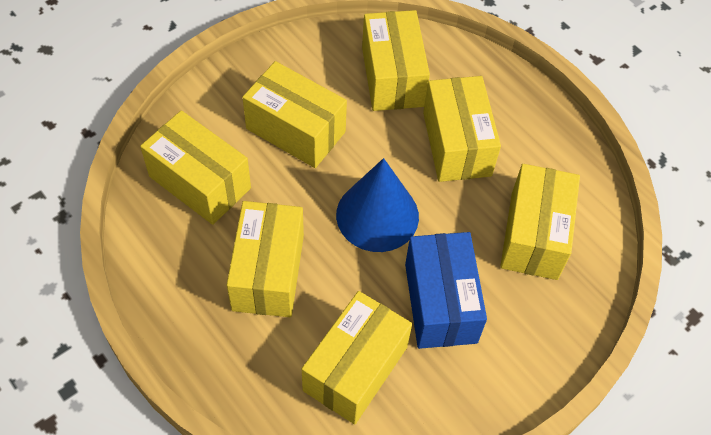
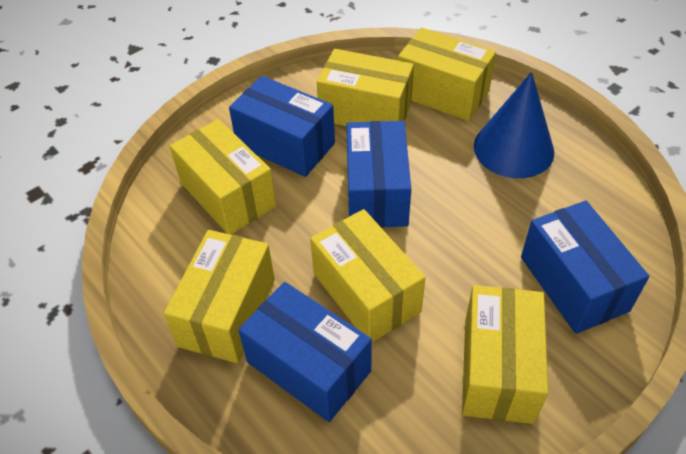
blue box: [405,232,487,349] = 1 -> [229,76,335,177] [238,282,372,422] [346,121,411,228] [521,200,649,334] = 4
yellow box: [140,110,251,225] [227,201,304,317] [242,61,347,168] [302,291,412,424] [362,10,430,111] [423,76,501,182] [500,164,580,280] = 7 -> [164,230,275,363] [170,119,276,235] [310,209,426,342] [317,49,414,126] [398,27,496,121] [462,285,548,424] = 6

